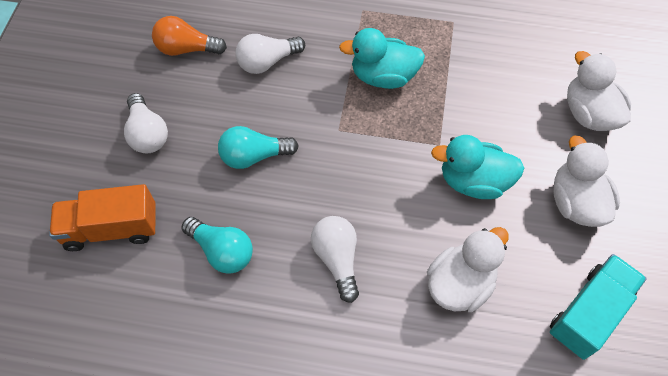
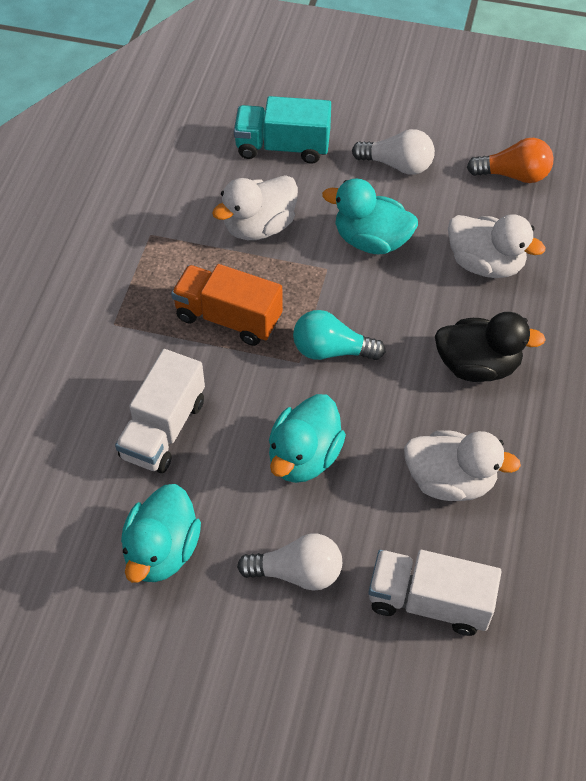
black duck: none = 0 -> [435,312,546,382] = 1
turquoise duck: [339,28,425,89] [431,135,524,199] = 2 -> [121,484,201,583] [269,394,346,483] [322,178,418,254] = 3
turquoise light bulb: [181,217,253,274] [218,126,299,169] = 2 -> [293,310,385,360] = 1
white light bulb: [124,93,168,153] [236,34,305,74] [311,216,359,303] = 3 -> [237,534,342,591] [352,129,435,175] = 2
white truck: none = 0 -> [115,349,205,473] [369,550,501,636] = 2

